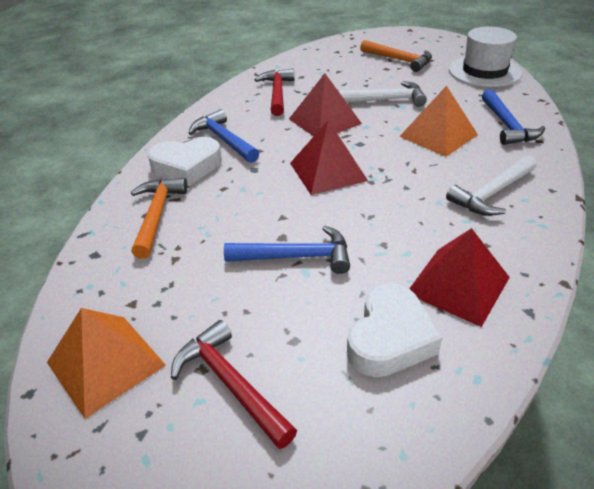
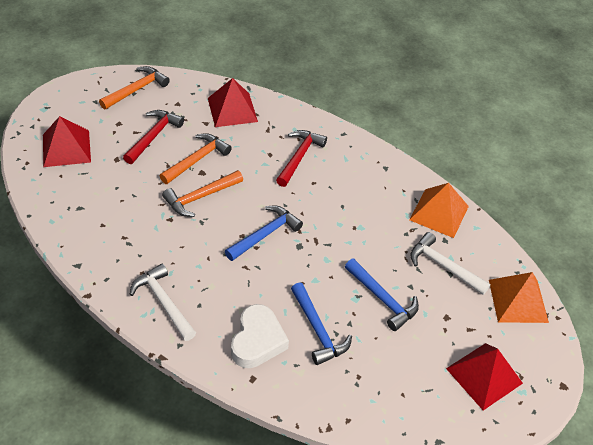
orange hammer: [131,178,187,259] [360,40,432,72] = 2 -> [99,66,170,109] [160,133,232,184] [162,170,243,217] = 3
white hat: [449,27,522,87] = 1 -> none = 0
white heart: [148,137,222,186] [347,283,442,377] = 2 -> [231,304,289,368] = 1

